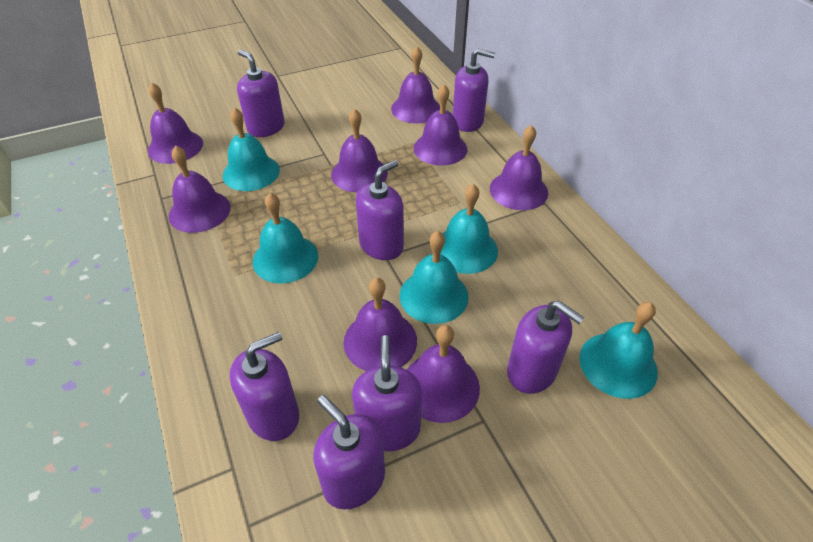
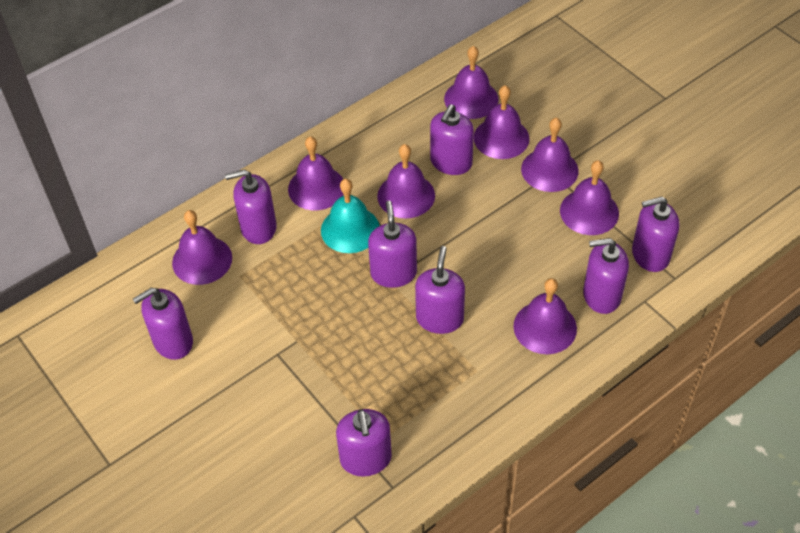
purple soap dispenser: [230,332,299,441] [237,50,285,137] [313,395,385,510] [352,335,422,451] [356,160,404,260] [453,49,495,132] [507,301,584,394] = 7 -> [133,288,193,360] [225,169,277,244] [336,409,392,476] [368,200,417,288] [415,246,465,334] [430,104,474,175] [583,238,629,314] [632,196,679,272] = 8
turquoise bell: [223,107,280,191] [253,193,318,284] [400,231,469,324] [440,184,498,274] [579,302,658,399] = 5 -> [321,179,379,253] = 1

